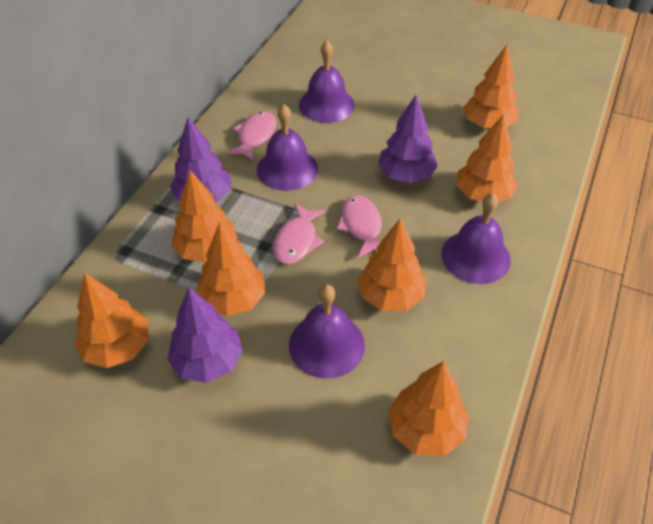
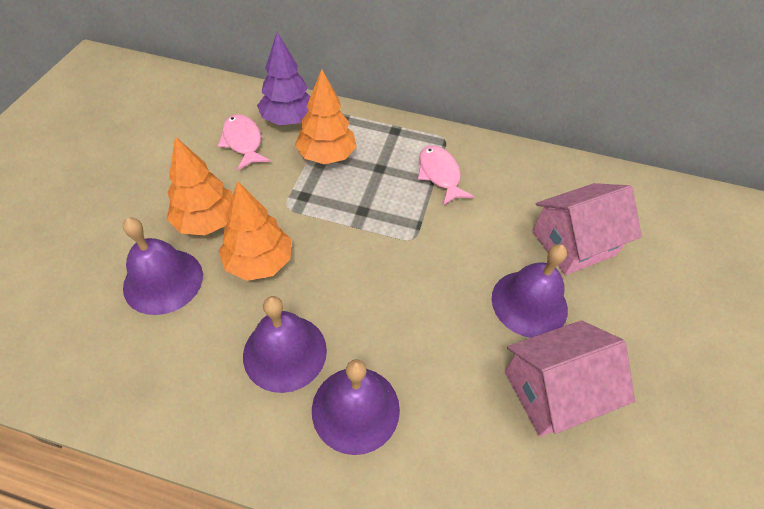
orange tree: [74,272,149,368] [171,170,237,262] [196,222,265,316] [357,219,426,311] [388,361,468,456] [457,114,518,202] [463,45,519,129] = 7 -> [167,136,233,236] [219,181,291,281] [295,69,357,164] = 3
pink fish: [226,111,277,161] [273,203,326,265] [337,195,382,258] = 3 -> [218,114,271,170] [418,145,474,206] = 2
pink house: none = 0 -> [505,320,635,437] [532,183,642,275] = 2
purple tree: [167,288,243,383] [170,117,231,202] [378,95,438,183] = 3 -> [257,32,310,125] = 1

